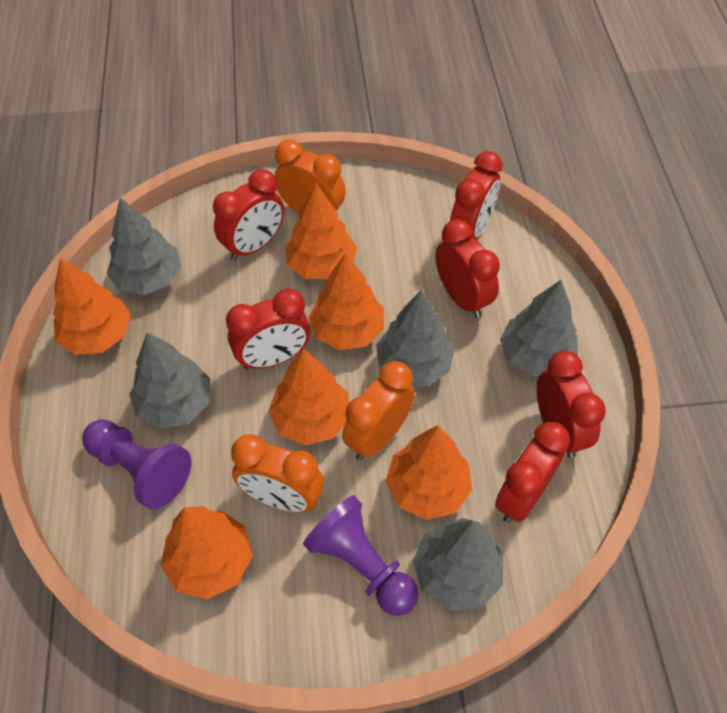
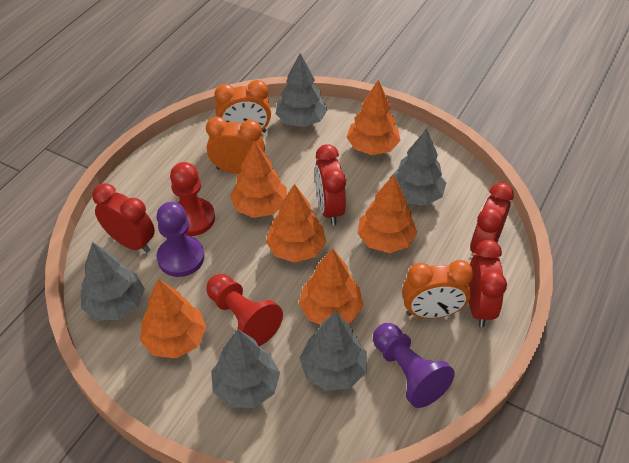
red clock: [213,169,284,261] [226,289,311,370] [435,219,500,318] [450,151,502,239] [495,422,570,523] [537,351,606,458] = 6 -> [92,183,155,253] [315,144,346,225] [469,240,507,327] [470,183,514,254] = 4
red pawn: none = 0 -> [170,162,215,236] [206,274,283,346] = 2

